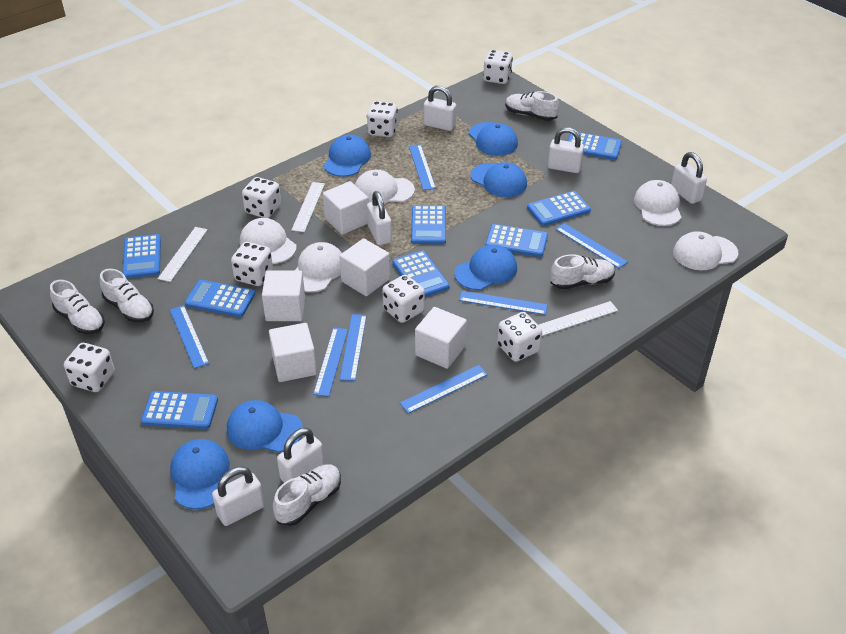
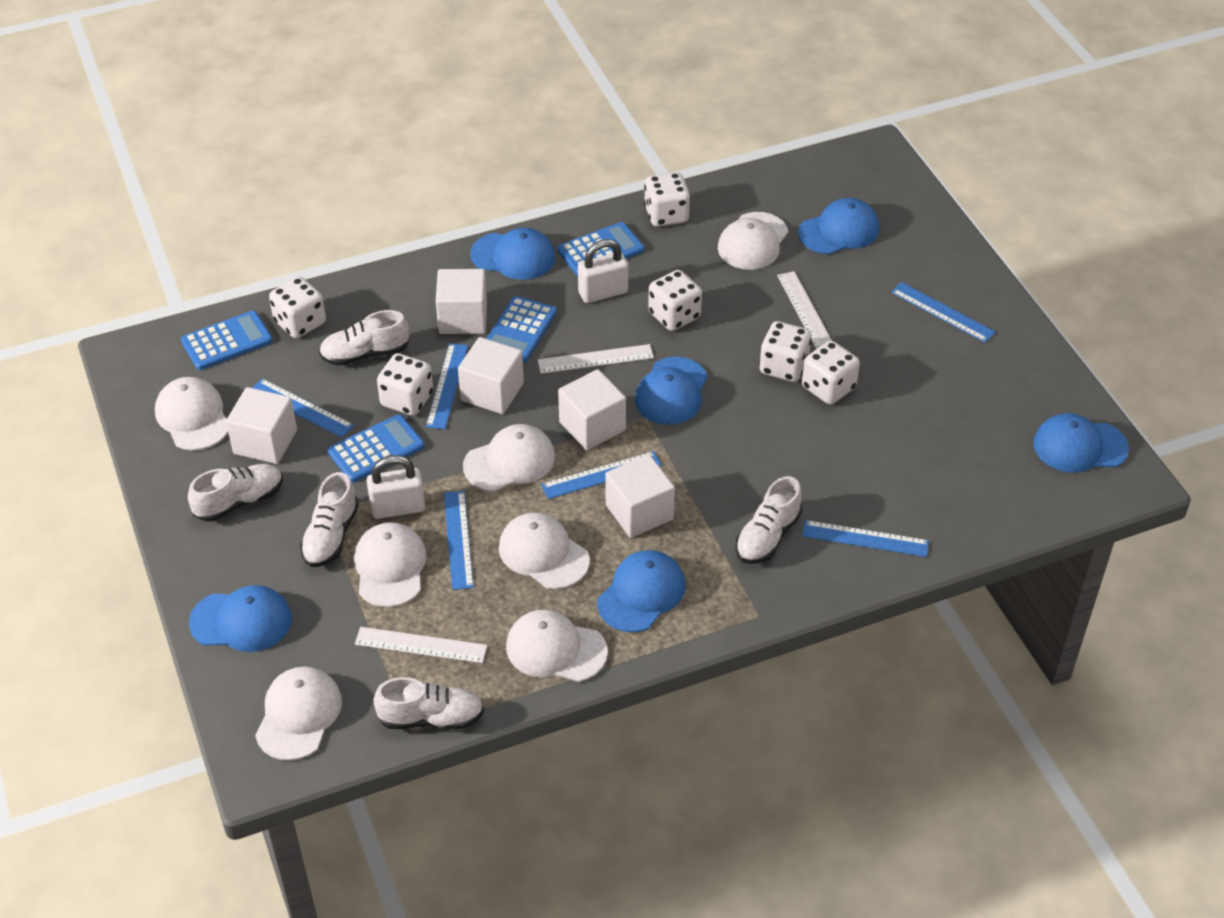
blue calculator: [122,234,161,278] [141,391,218,429] [185,280,255,317] [393,251,449,297] [411,205,446,244] [485,224,548,257] [527,191,591,226] [568,132,622,160] = 8 -> [181,311,273,370] [328,414,424,482] [486,296,557,363] [557,222,644,276] = 4
blue ruler: [170,305,209,369] [313,328,348,397] [340,314,367,381] [400,365,488,414] [409,144,436,190] [459,291,548,315] [556,223,628,268] = 7 -> [252,379,354,438] [426,343,468,429] [444,491,474,590] [541,451,662,499] [802,520,929,557] [891,282,996,343] = 6
white cap: [240,218,296,264] [294,242,342,292] [355,170,415,204] [634,180,681,226] [673,231,738,270] = 5 -> [155,377,228,450] [255,666,342,761] [354,522,427,607] [463,424,555,491] [499,513,590,589] [506,609,608,682] [718,212,788,270] = 7
white dice: [64,343,115,392] [231,242,273,286] [242,177,281,218] [367,101,398,137] [382,275,425,323] [483,50,513,84] [497,312,542,362] = 7 -> [269,277,326,338] [377,353,433,416] [644,172,690,227] [648,270,702,331] [759,321,812,382] [802,341,860,404] = 6
white padlock: [212,467,264,526] [277,428,324,483] [367,191,392,245] [424,86,456,131] [548,127,584,173] [671,152,707,204] = 6 -> [366,455,425,519] [578,239,628,303] = 2

